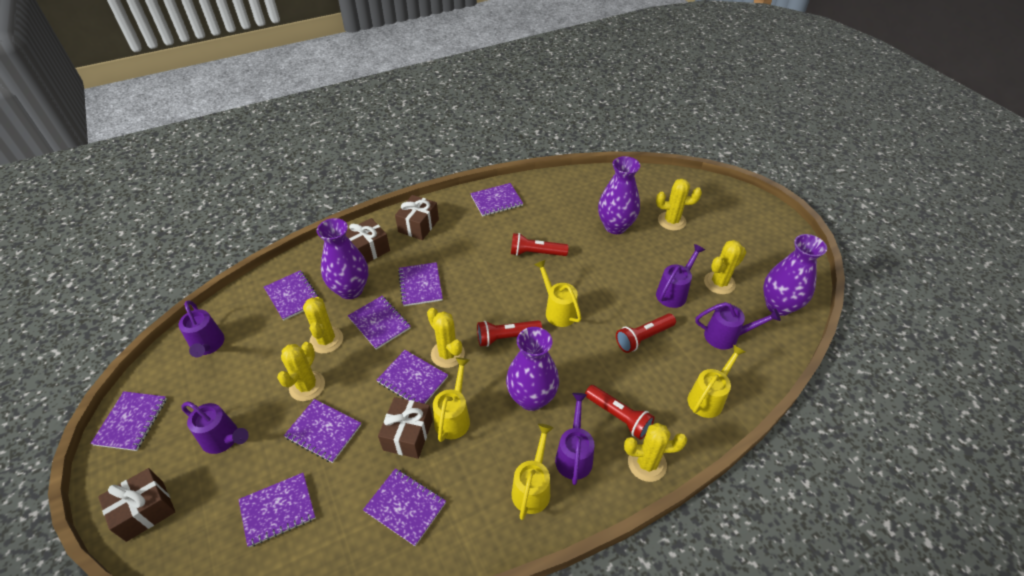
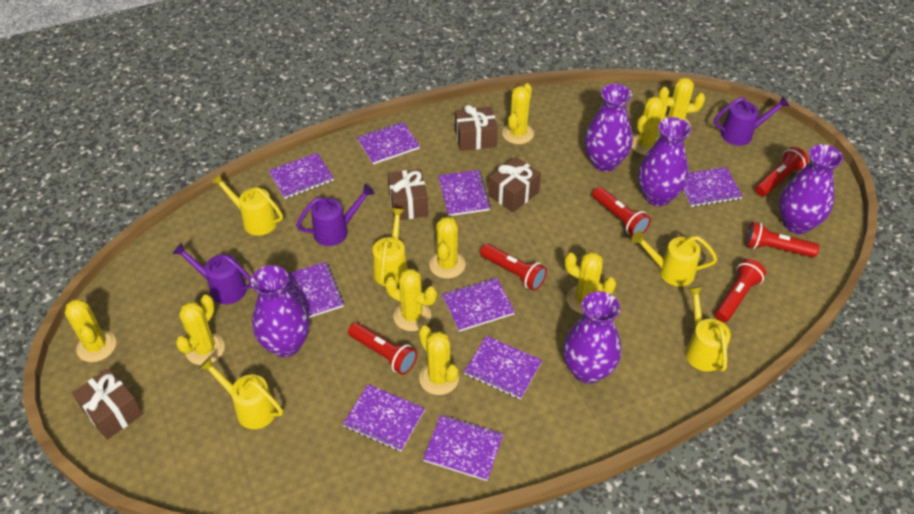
purple vase: [317,218,368,299] [506,327,559,411] [598,156,640,234] [763,234,827,316] = 4 -> [251,265,310,357] [563,291,621,384] [584,84,633,172] [638,117,691,206] [779,144,843,234] = 5
purple watering can: [179,301,224,357] [181,402,249,454] [555,393,595,485] [656,244,705,308] [695,302,781,350] = 5 -> [172,243,252,304] [296,184,375,246] [714,96,790,146] = 3
red flashlight: [477,320,542,347] [511,233,569,256] [585,385,654,440] [616,314,676,353] = 4 -> [348,323,417,375] [480,244,547,291] [592,187,651,236] [715,259,766,322] [745,222,819,257] [755,147,809,197] = 6
yellow cactus: [277,342,325,401] [303,297,343,354] [427,308,465,368] [624,423,687,482] [656,179,702,231] [704,240,746,295] = 6 -> [65,299,116,362] [176,295,225,365] [385,269,437,331] [419,325,459,395] [429,217,465,279] [502,83,534,144] [565,252,616,314] [632,96,667,155] [658,78,705,127] = 9
yellow watering can: [433,357,470,442] [511,424,553,520] [534,259,581,327] [688,344,745,418] = 4 -> [199,357,283,429] [211,174,283,236] [373,208,408,286] [631,231,717,286] [685,286,731,372] = 5

